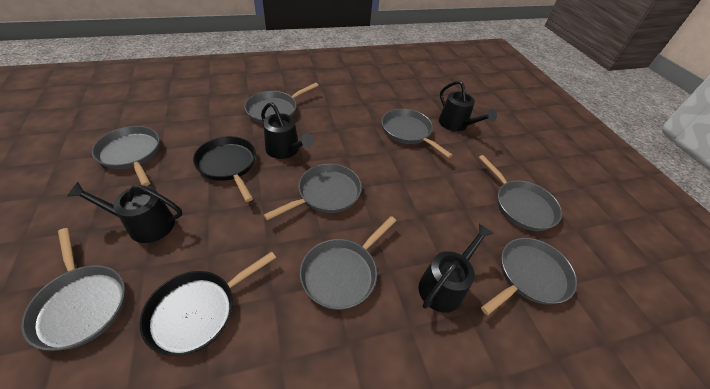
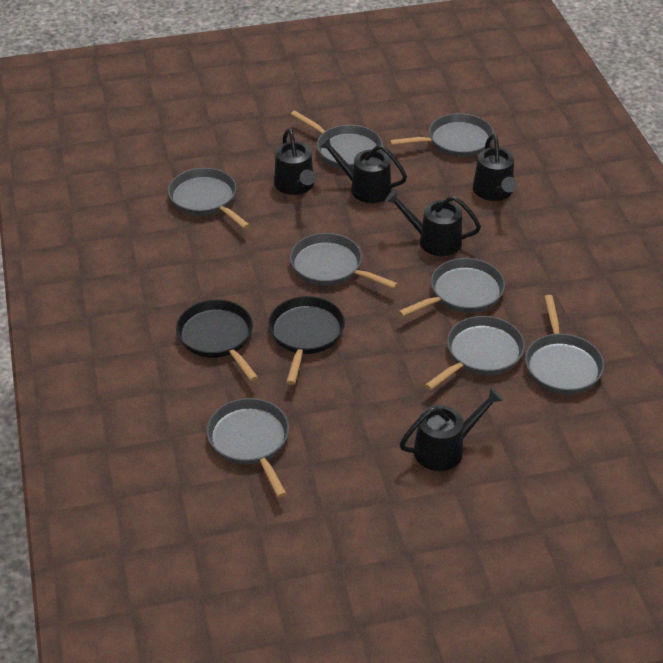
black watering can: [67,182,182,243] [261,103,314,159] [419,224,494,313] [439,81,497,131] = 4 -> [274,129,315,195] [319,137,407,203] [385,189,481,256] [400,387,504,471] [473,134,517,201] = 5

